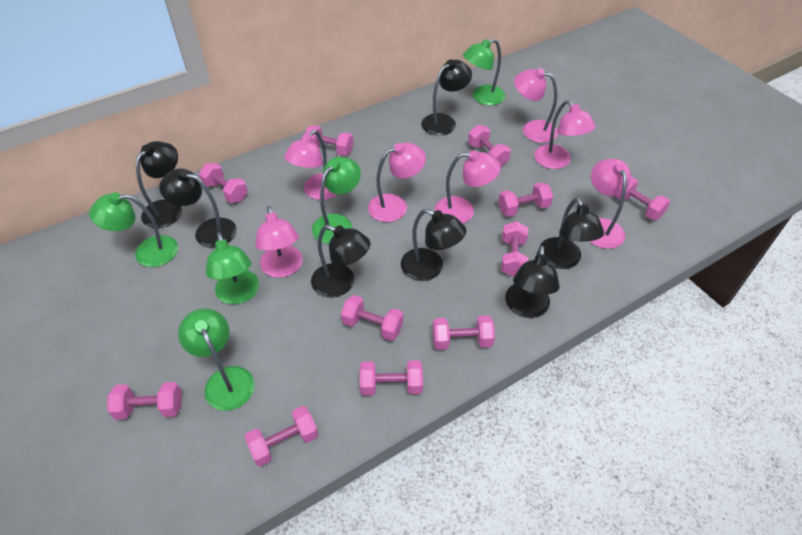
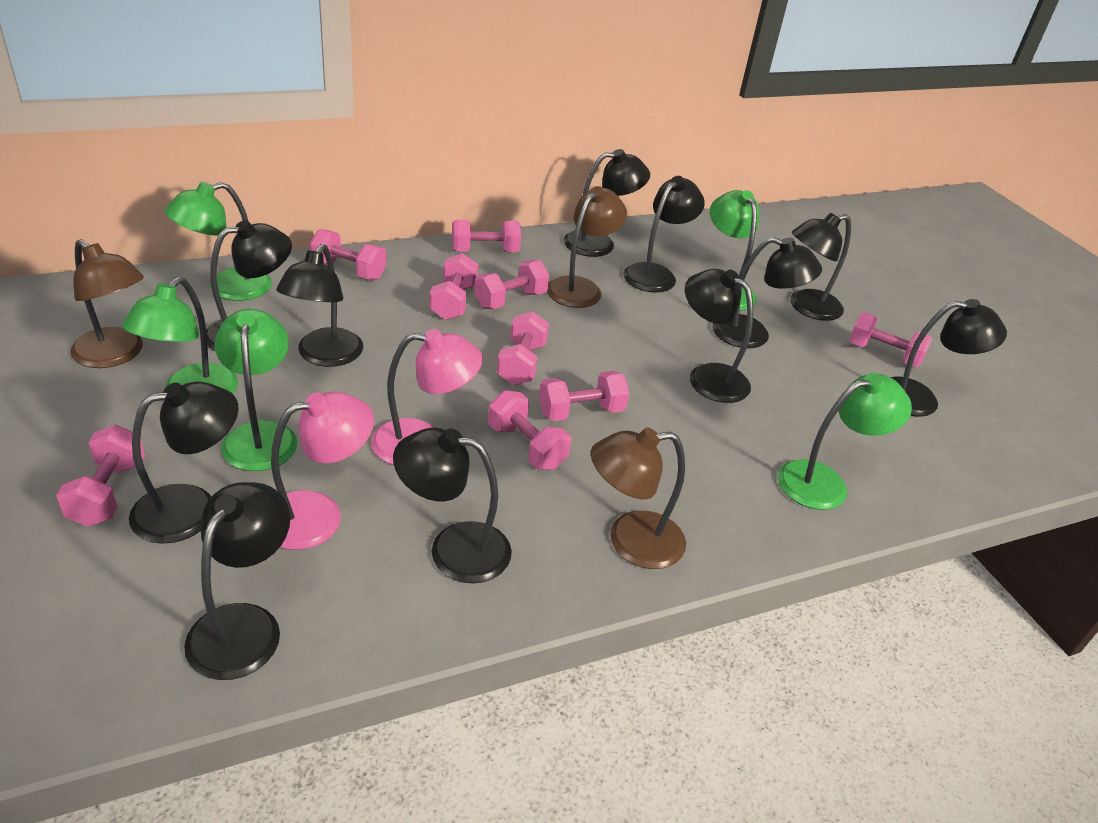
black lamp: [136,141,182,228] [159,168,237,248] [311,225,370,297] [401,209,466,281] [421,59,472,136] [505,246,560,318] [540,197,604,269] = 7 -> [129,382,238,544] [184,482,290,680] [206,220,292,351] [276,244,363,367] [393,428,512,583] [564,149,650,257] [623,176,705,292] [685,269,753,403] [712,237,822,348] [790,213,851,321] [891,299,1007,417] = 11
brown lamp: none = 0 -> [70,239,144,368] [547,186,627,308] [591,428,686,569] = 3
pink dumbbell: [107,382,182,420] [199,163,248,203] [245,406,318,467] [305,125,354,156] [341,295,403,341] [360,360,423,395] [433,315,495,350] [468,125,511,167] [498,182,553,217] [501,221,529,277] [615,176,670,220] = 11 -> [56,425,145,527] [310,229,386,280] [429,253,478,320] [452,220,521,252] [474,260,549,309] [488,390,571,470] [497,311,549,385] [539,371,629,421] [849,312,932,367] = 9
pink lamp: [255,206,303,278] [284,130,337,200] [368,142,426,222] [435,150,501,224] [514,68,558,143] [534,100,596,169] [589,159,631,249] = 7 -> [271,392,374,550] [371,329,483,465] = 2

